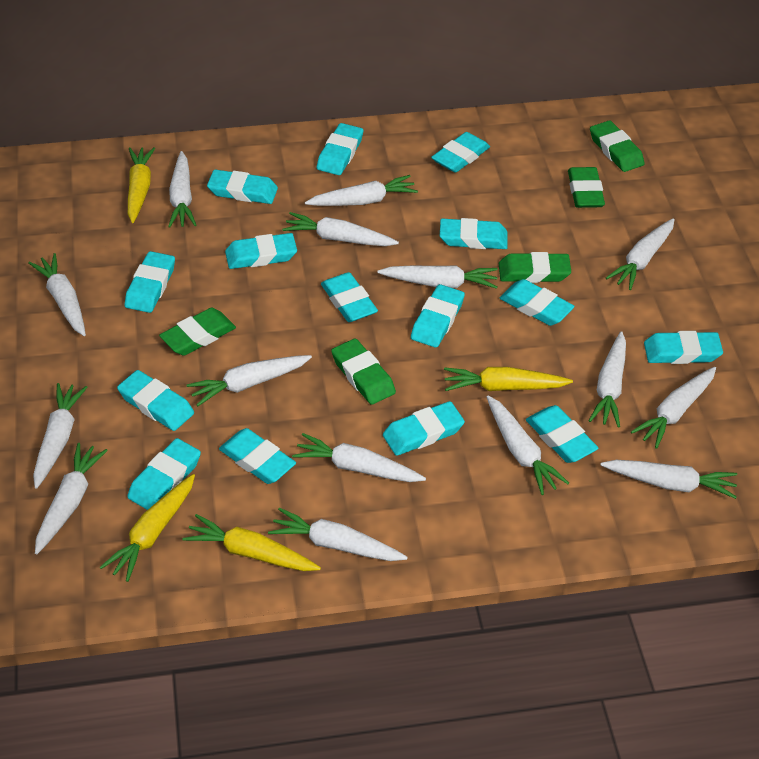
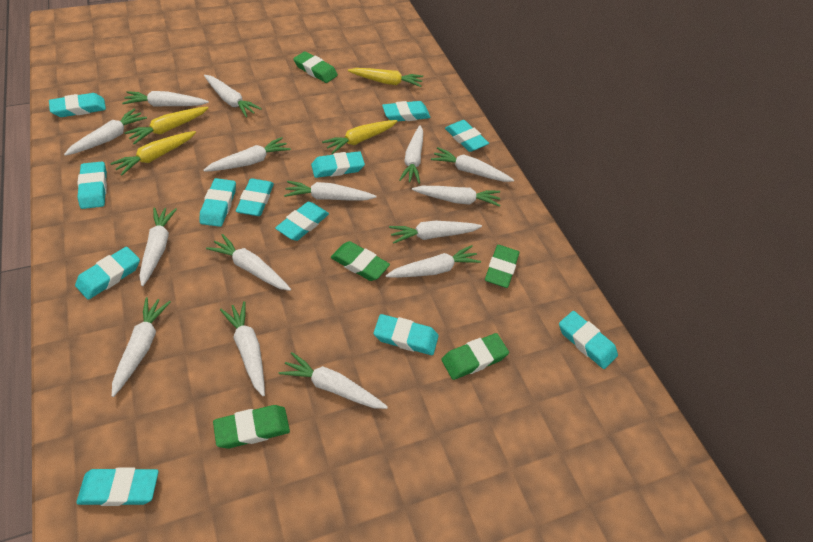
turquoise eraser: [117,370,194,431] [125,251,175,313] [127,438,201,510] [207,170,278,204] [219,428,296,484] [225,233,297,269] [317,123,363,175] [321,272,378,322] [383,401,465,456] [411,284,465,347] [431,132,490,173] [440,218,508,249] [500,279,575,326] [526,405,599,463] [644,331,723,364] = 15 -> [49,93,106,117] [75,247,140,300] [76,467,158,506] [77,162,107,209] [199,178,236,227] [236,179,274,216] [275,202,329,241] [311,151,365,178] [374,314,439,355] [382,101,430,122] [445,120,489,152] [559,311,618,369] = 12

